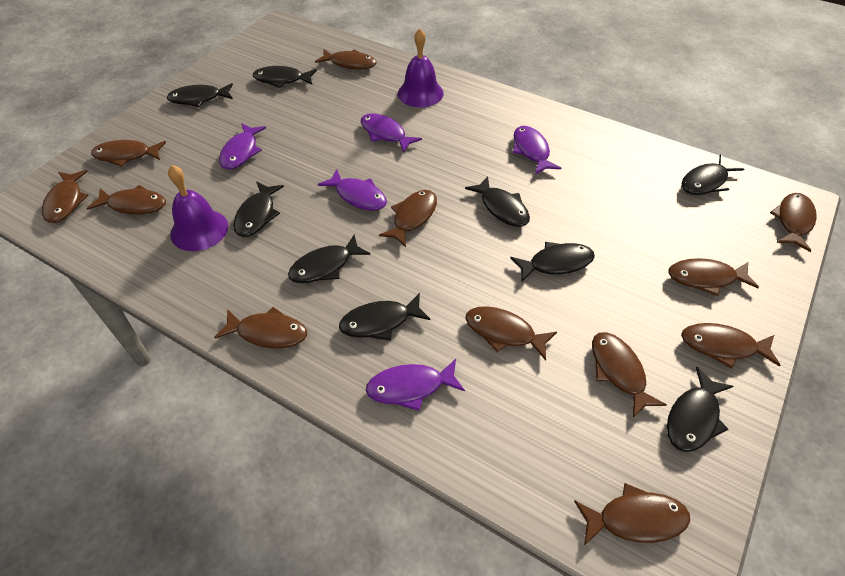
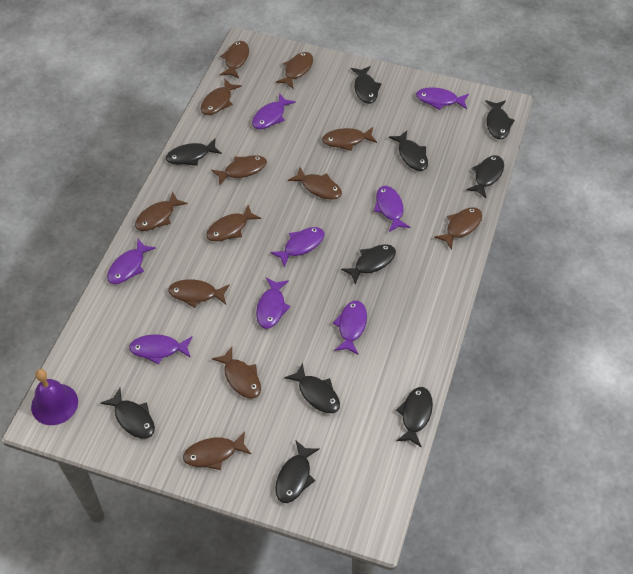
black fish: [167,83,233,107] [233,181,284,237] [253,66,317,88] [288,234,371,283] [339,293,430,341] [465,176,530,227] [510,242,595,282] [667,367,733,452] [681,154,744,195] = 9 -> [100,388,155,439] [166,139,222,166] [275,441,320,503] [284,363,340,413] [341,244,396,285] [351,66,382,104] [389,131,428,171] [396,387,433,448] [466,155,504,198] [485,100,515,139] = 10
purple bell: [168,165,228,251] [398,29,444,107] = 2 -> [31,369,78,425] = 1
purple fish: [219,123,266,169] [318,169,387,211] [361,113,422,153] [366,359,465,411] [513,126,561,174] = 5 -> [107,239,156,284] [129,334,192,365] [252,93,296,129] [256,277,291,329] [270,227,324,267] [333,301,367,354] [374,186,410,232] [416,87,469,110] = 8

